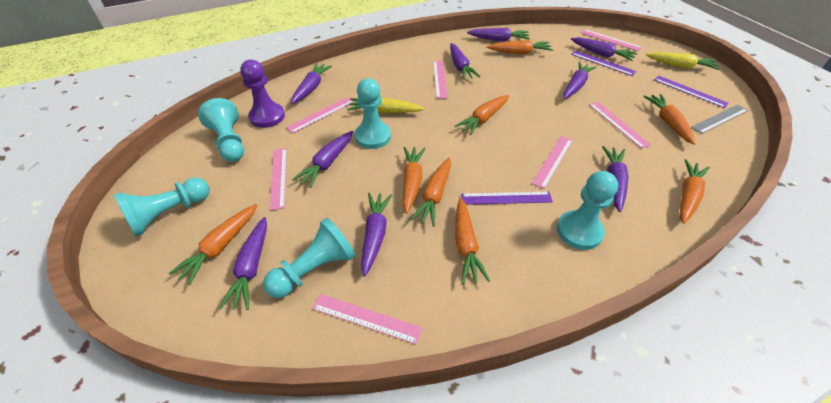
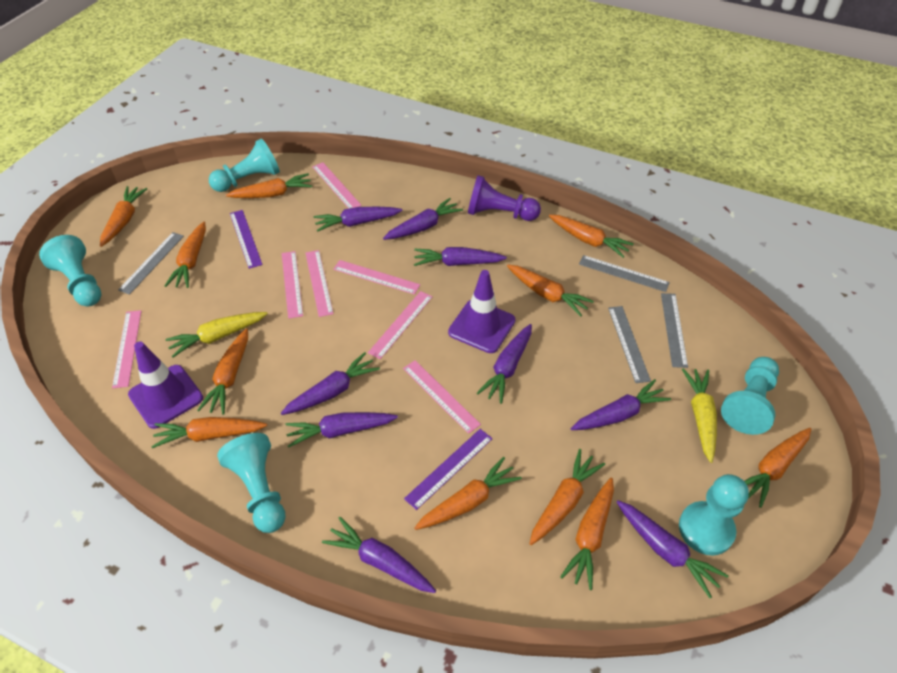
grey ruler: [691,105,748,134] = 1 -> [118,232,184,295] [579,255,670,292] [608,306,651,383] [661,293,688,368] = 4
orange carrot: [169,204,257,285] [403,147,425,214] [410,158,451,227] [455,95,509,135] [455,198,490,284] [487,40,553,54] [643,94,696,145] [679,159,710,224] = 8 -> [100,186,148,247] [151,417,267,448] [165,222,206,288] [197,328,248,415] [226,173,312,198] [414,457,522,530] [507,265,594,317] [529,449,605,545] [549,215,634,258] [560,477,614,590] [744,428,811,508] = 11
purple ruler: [461,191,553,205] [571,50,636,76] [654,76,729,108] = 3 -> [230,210,263,269] [404,429,493,510] = 2
purple traffic cone: none = 0 -> [128,341,203,429] [448,270,516,353] = 2

